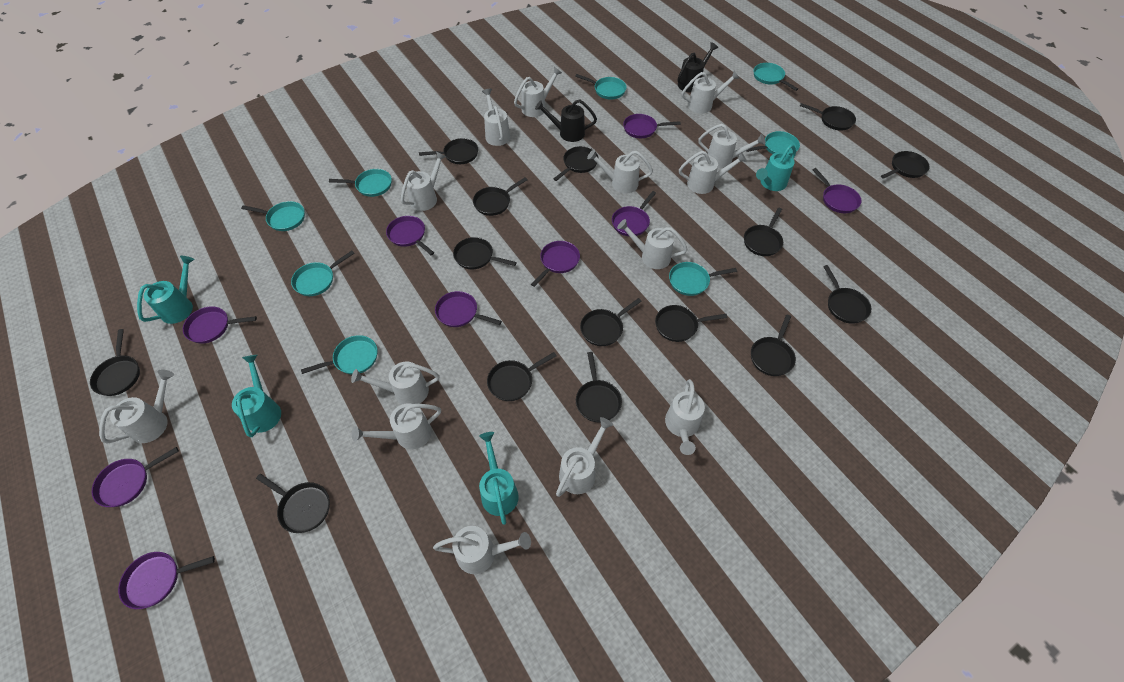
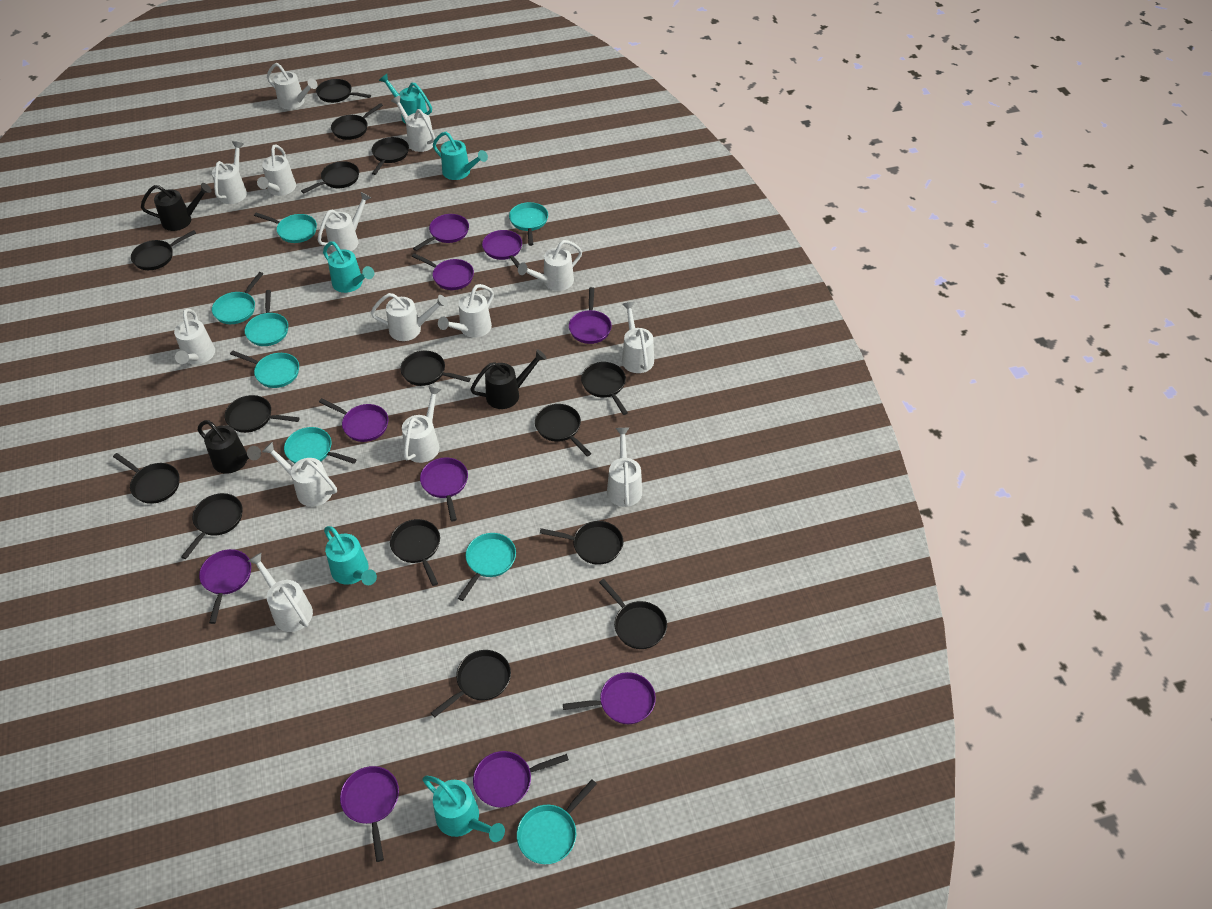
black watering can: [535,100,597,142] [678,42,718,92] = 2 -> [141,183,211,231] [198,420,261,473] [470,349,547,409] = 3
purple pan: [92,447,179,507] [118,552,215,609] [183,306,257,343] [386,216,434,255] [435,291,502,327] [531,241,580,287] [612,191,656,237] [623,114,681,138] [813,168,862,213] = 9 -> [199,549,251,624] [319,398,388,442] [340,766,399,862] [412,253,474,290] [413,214,469,251] [420,458,468,521] [473,751,569,808] [482,230,522,268] [563,672,656,724] [569,287,612,344] = 10
turquoise watering can: [137,256,195,324] [232,355,281,437] [479,432,519,525] [756,144,796,191] = 4 -> [323,241,374,293] [324,526,377,585] [379,74,432,124] [422,776,505,842] [433,132,488,180] = 5

